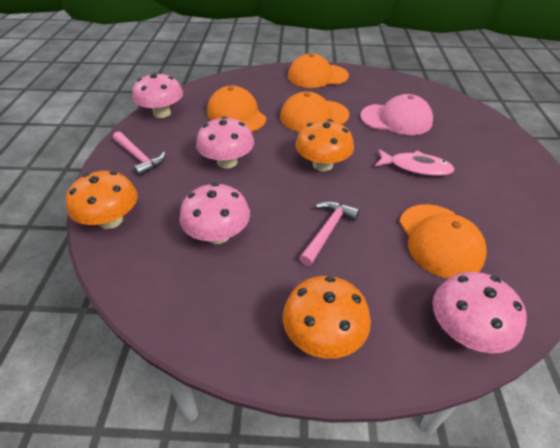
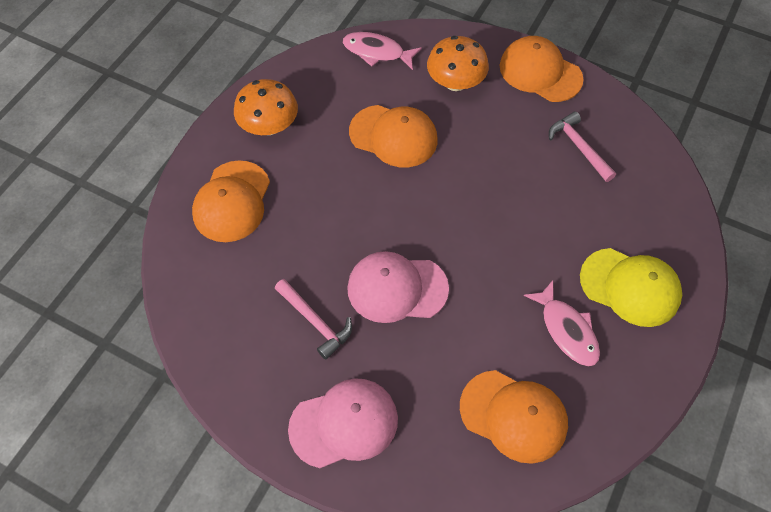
orange mushroom: [66,171,137,229] [283,276,371,359] [296,119,354,171] = 3 -> [234,79,298,135] [427,36,489,91] = 2
pink cap: [360,94,433,135] = 1 -> [288,378,398,468] [347,251,449,323] = 2
pink fish: [375,149,455,176] = 1 -> [342,32,422,70] [524,280,600,367] = 2
pink mushroom: [133,72,183,118] [179,183,250,244] [196,116,254,168] [433,272,526,353] = 4 -> none = 0
yellow cap: none = 0 -> [580,248,682,327] = 1

